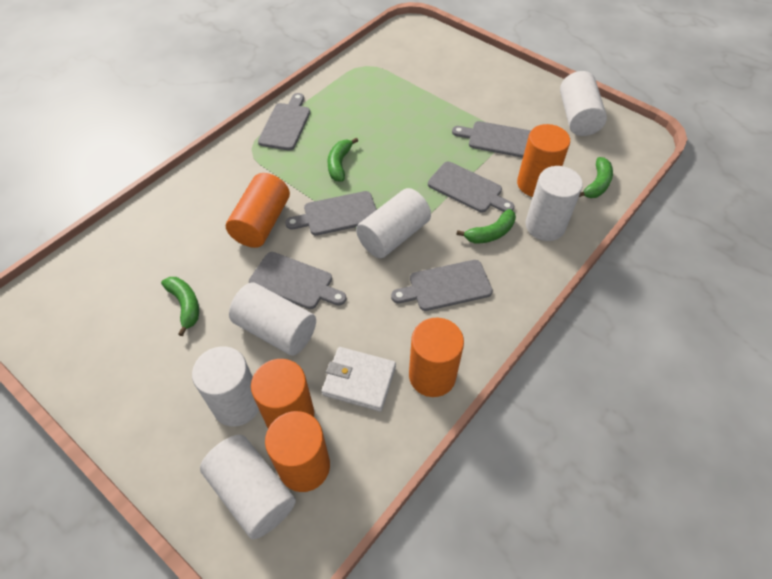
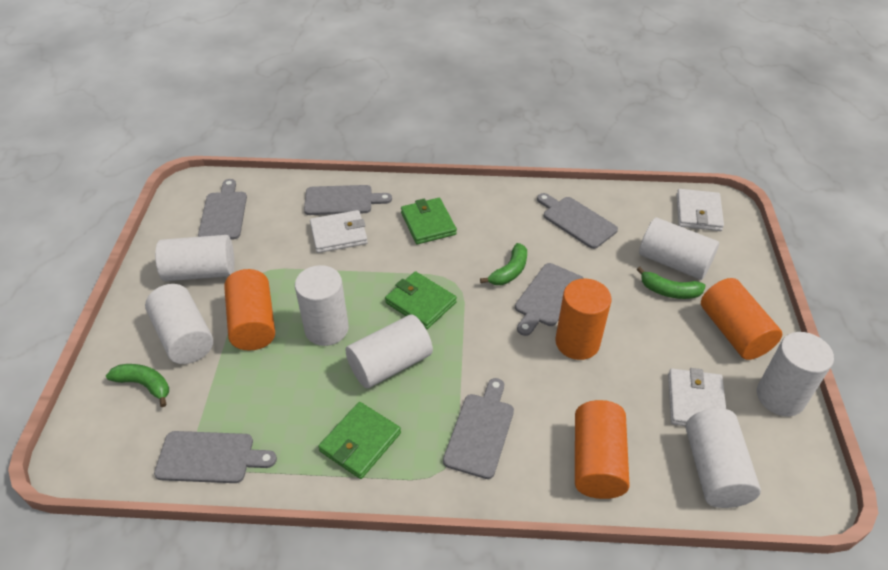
green banana: [161,277,199,336] [327,138,358,182] [456,209,516,244] [579,157,613,198] = 4 -> [106,364,169,407] [480,243,527,285] [637,267,706,299] = 3
green wallet: none = 0 -> [318,402,401,479] [385,271,457,329] [401,198,457,244] = 3
orange cylinder: [226,173,290,248] [251,359,314,428] [265,411,330,492] [409,318,464,397] [517,124,570,197] = 5 -> [224,269,275,351] [555,279,611,360] [575,400,630,499] [701,278,783,360] = 4
white cylinder: [192,346,259,426] [200,435,296,539] [229,283,316,356] [356,188,431,258] [525,166,583,241] [560,71,607,136] = 6 -> [145,284,213,364] [155,235,234,281] [295,265,349,346] [346,314,433,388] [639,218,719,280] [686,408,761,508] [757,332,834,416] = 7
white wallet: [321,347,396,412] = 1 -> [310,210,368,253] [668,368,726,426] [676,189,724,231] = 3

